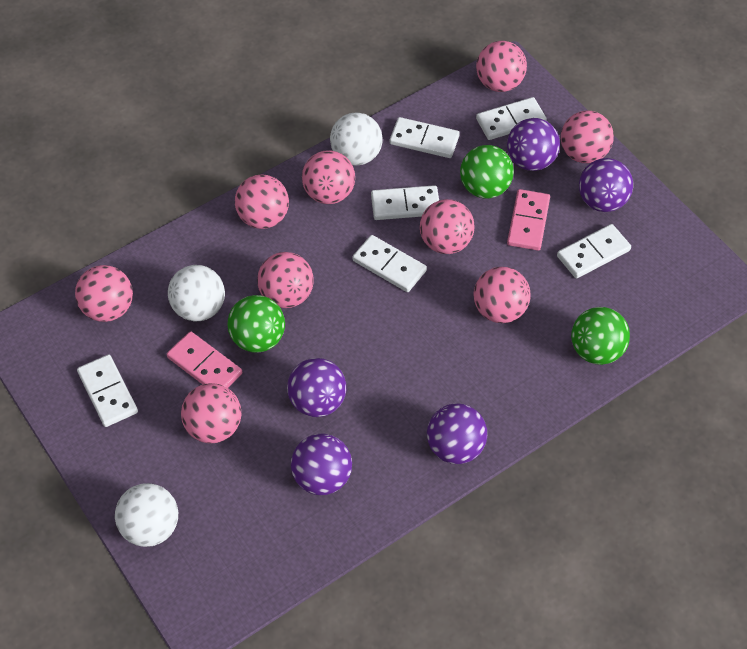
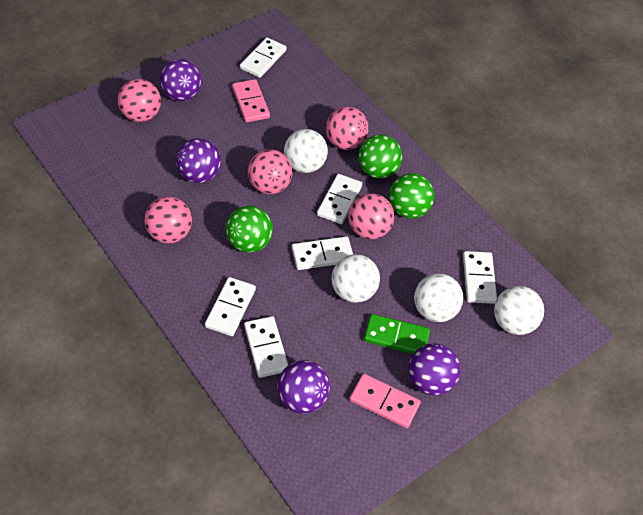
green domino: none = 0 -> [364,314,430,354] = 1
pink ball: [75,265,133,322] [181,383,241,443] [235,174,289,229] [257,252,314,308] [302,150,355,204] [420,199,475,254] [474,267,530,323] [476,41,527,92] [561,111,614,163] = 9 -> [118,79,161,122] [144,197,192,244] [248,149,293,194] [326,107,369,150] [348,193,394,239] = 5
purple ball: [287,358,346,417] [291,434,352,495] [427,403,487,464] [507,118,560,171] [579,158,633,212] = 5 -> [159,59,202,101] [176,138,221,183] [277,360,330,414] [409,343,461,396] = 4
white ball: [115,483,178,547] [168,265,225,321] [330,113,383,166] = 3 -> [284,129,328,173] [331,254,380,303] [414,273,463,322] [494,286,544,335] = 4

